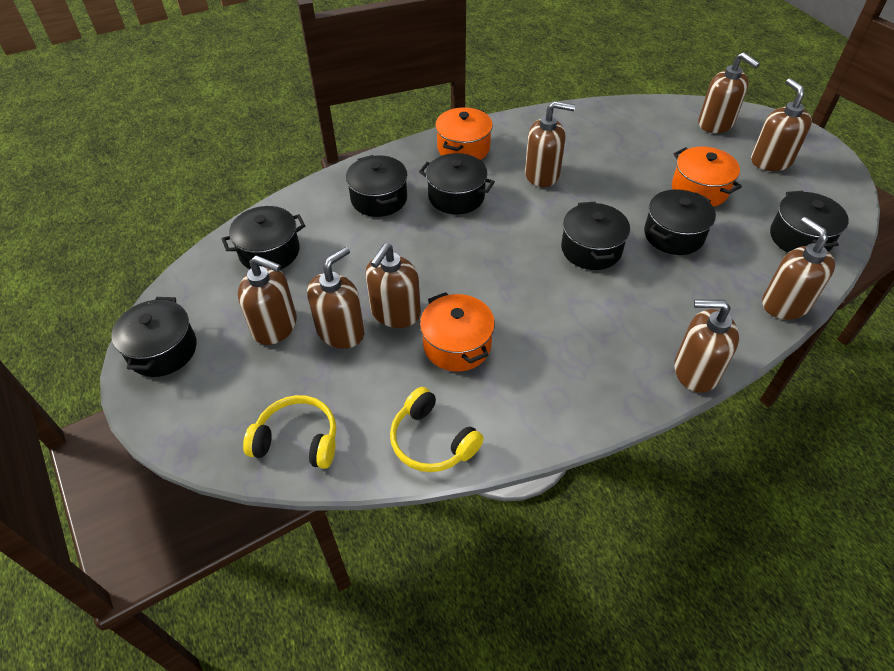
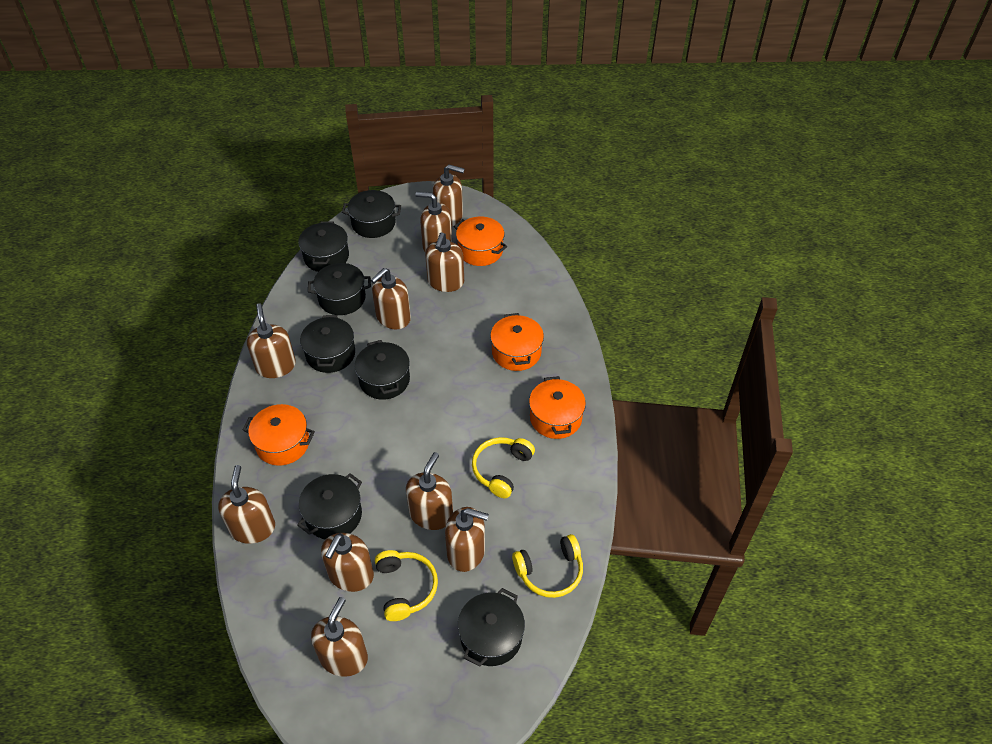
brown soap dispenser: [238,255,297,345] [307,247,365,349] [365,243,421,328] [525,101,575,187] [674,300,739,393] [698,52,760,133] [751,78,812,171] [762,217,835,319] = 8 -> [218,465,275,544] [247,303,296,378] [311,597,368,677] [321,533,374,592] [371,268,411,329] [406,452,453,530] [416,192,452,253] [425,232,464,292] [433,165,465,227] [445,507,489,572] = 10
orange pot: [420,292,495,371] [435,107,493,160] [672,146,742,207] = 3 -> [242,404,315,466] [454,217,507,266] [490,313,544,371] [529,376,586,439] = 4
yellow headphones: [243,395,336,469] [390,387,484,472] = 2 -> [375,550,438,621] [472,437,535,498] [512,534,583,598] = 3

